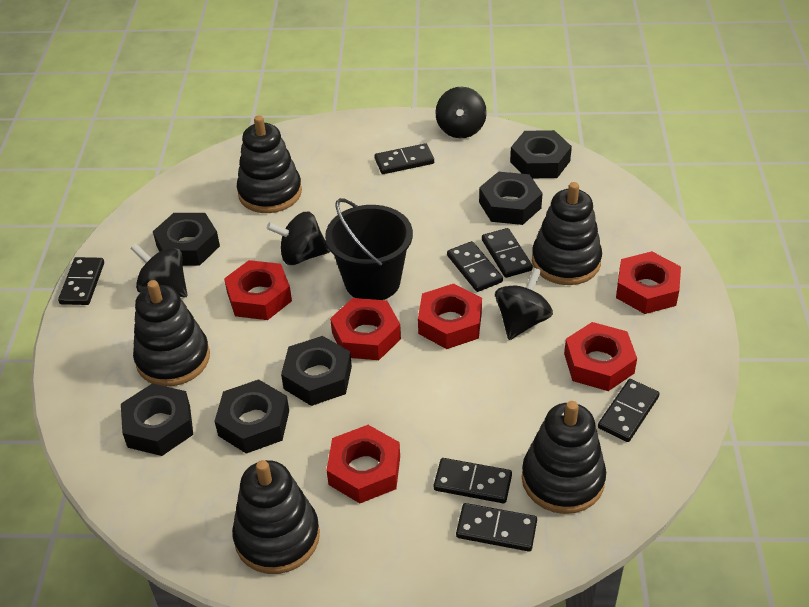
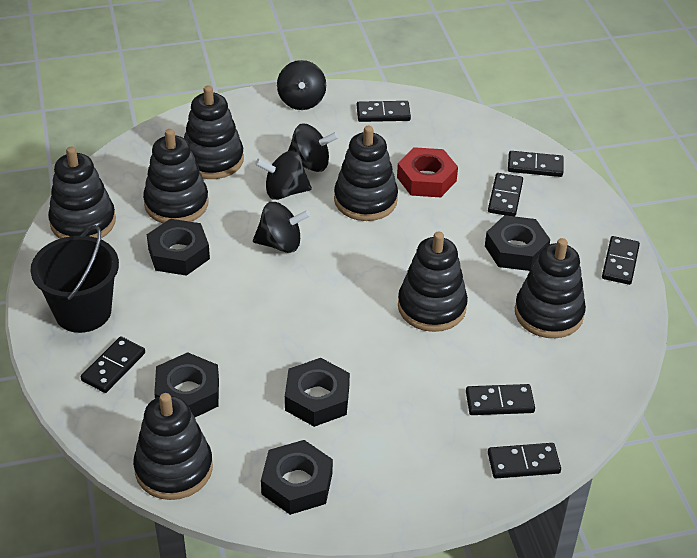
black nut: [121,383,193,456] [153,213,220,266] [215,379,289,454] [281,336,352,406] [479,172,543,225] [510,130,572,178] = 6 -> [147,219,210,276] [154,352,219,417] [261,440,333,515] [285,358,350,427] [485,215,550,271] = 5
black stacking toy: [133,280,210,387] [232,460,320,574] [237,115,302,213] [522,401,606,514] [532,182,602,285] = 5 -> [48,147,116,239] [133,393,213,500] [143,129,209,223] [184,85,244,179] [334,126,398,221] [398,231,468,332] [515,238,586,338] = 7
red nut: [224,260,292,320] [327,425,400,503] [330,298,401,360] [418,284,482,349] [564,322,637,391] [616,251,681,314] = 6 -> [397,147,458,197] = 1

